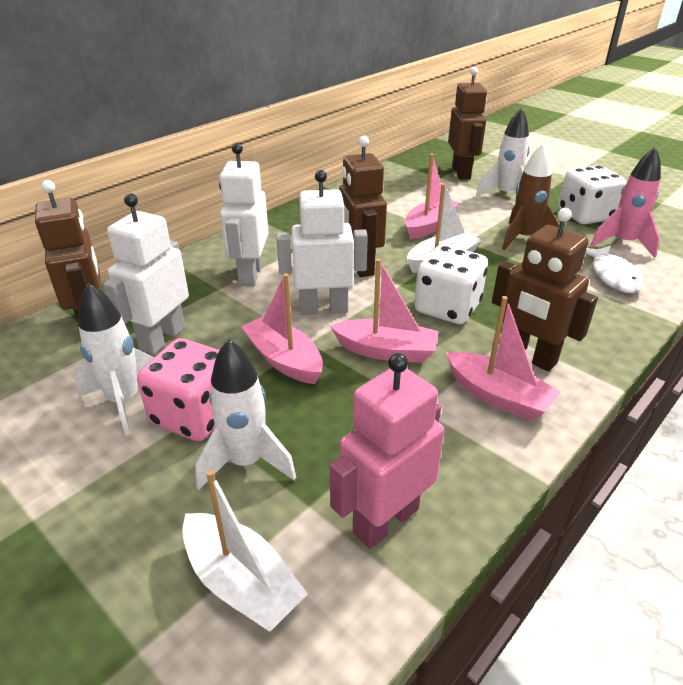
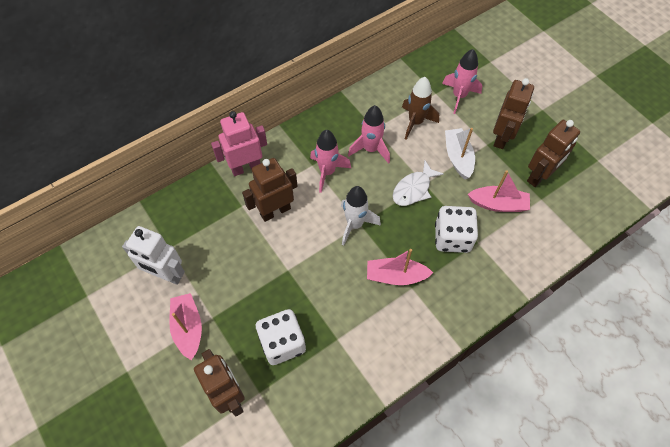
pink boat: [241,273,323,384] [330,259,439,363] [405,153,459,240] [446,296,561,421] = 4 -> [169,293,202,360] [367,249,433,285] [468,170,530,212] = 3
pink dice: [137,338,220,441] = 1 -> none = 0
pink rocket: [591,147,661,258] = 1 -> [310,130,351,193] [348,105,390,164] [442,49,482,114] = 3
white boat: [182,469,308,632] [407,183,482,273] = 2 -> [445,128,475,179] = 1
white robot: [103,193,189,355] [219,143,269,286] [277,170,368,315] = 3 -> [122,226,185,285] = 1
white rocket: [75,283,154,436] [195,339,296,490] [476,108,529,196] = 3 -> [341,186,381,246] = 1

